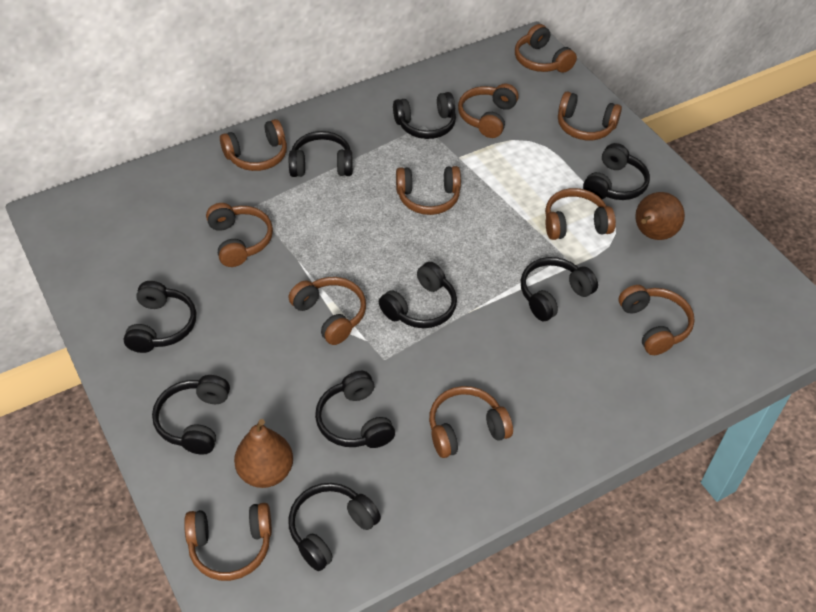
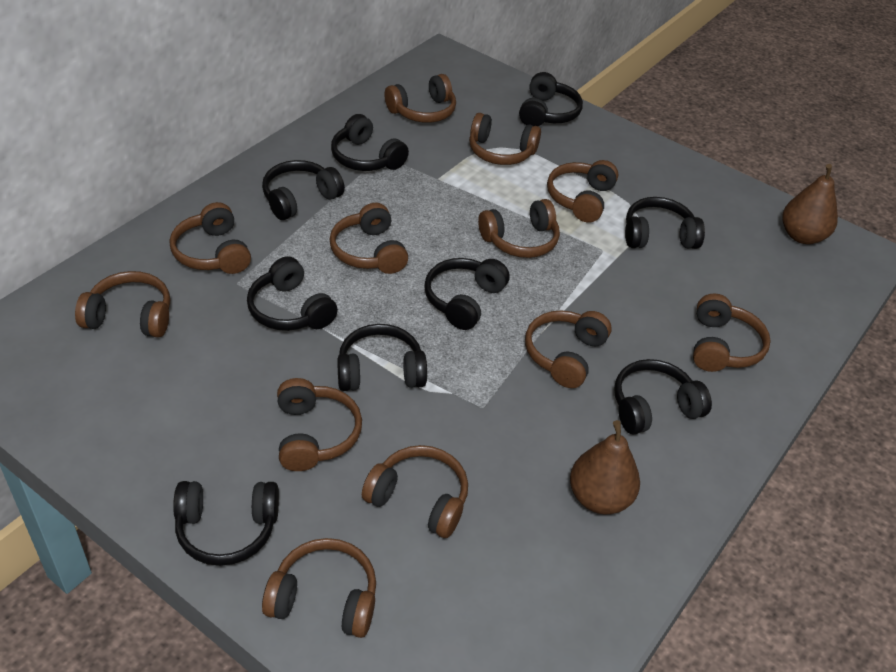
brown headphones: [184,503,272,581] [206,203,273,267] [220,119,287,171] [289,277,366,345] [396,166,461,215] [429,386,513,458] [458,84,519,138] [515,24,577,73] [545,188,616,240] [558,91,622,140] [619,285,695,355] = 11 -> [75,271,170,337] [170,202,251,274] [262,538,376,638] [277,378,362,471] [329,203,408,274] [362,445,468,538] [384,74,456,123] [469,113,541,165] [478,199,560,258] [525,310,612,388] [547,160,618,223] [693,293,771,372] = 12

